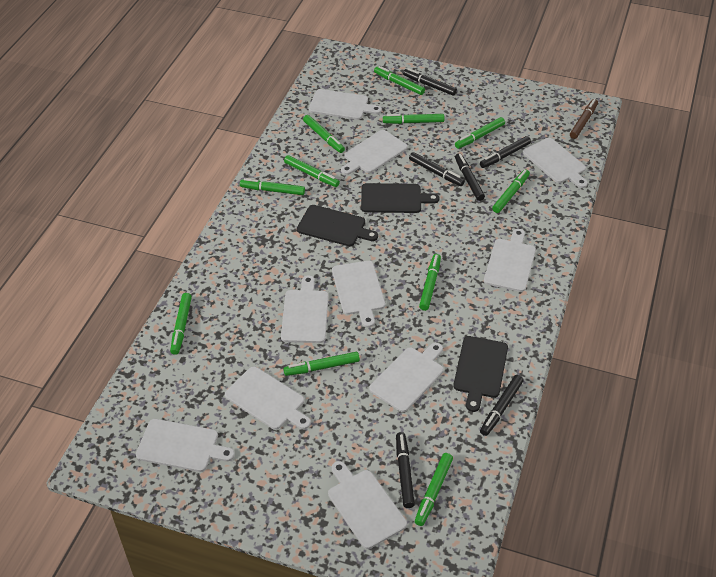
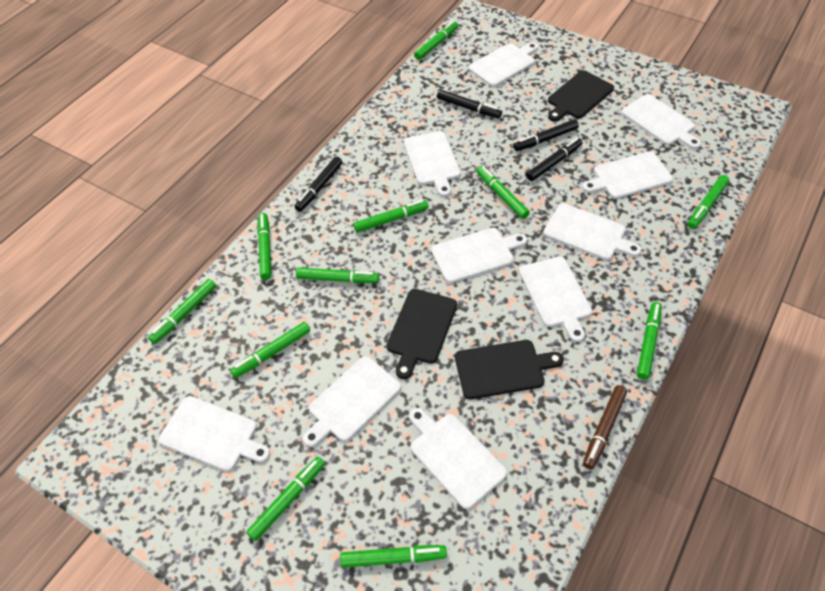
black marker: [396,432,415,508] [403,68,457,96] [409,152,465,186] [455,153,485,201] [480,136,531,168] [480,375,524,436] = 6 -> [294,156,342,212] [437,90,502,119] [513,119,579,151] [526,138,582,181] = 4

